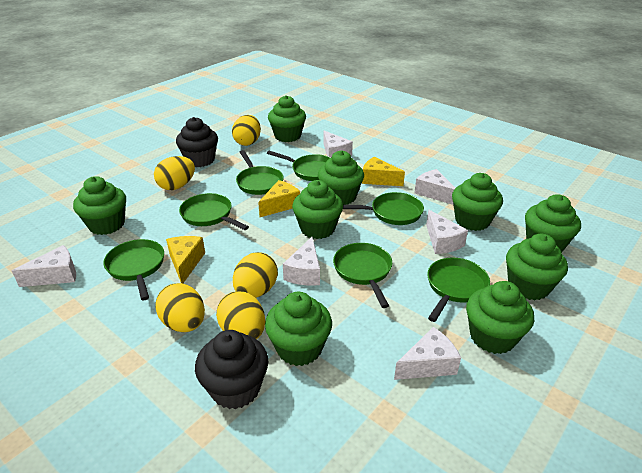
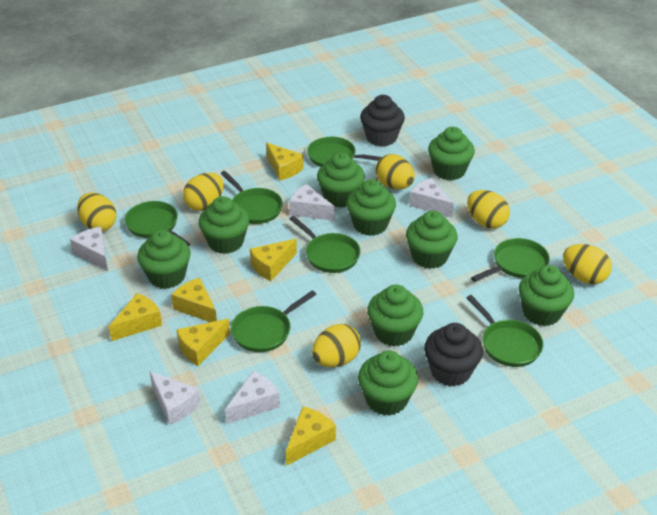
white cheese: [12,245,76,287] [283,237,320,286] [324,131,353,157] [394,327,461,380] [414,169,455,205] [426,210,468,254] = 6 -> [70,226,108,271] [149,371,200,425] [225,371,280,424] [289,184,335,221] [409,178,454,218] = 5
yellow cheese: [166,236,205,283] [258,180,300,217] [362,157,405,186] = 3 -> [109,293,162,341] [171,278,217,322] [176,319,230,366] [250,239,297,281] [266,142,304,181] [286,406,336,466] = 6
yellow egg: [154,156,195,190] [155,283,205,332] [216,291,265,339] [232,115,261,146] [233,252,278,298] = 5 -> [77,193,116,232] [183,173,224,211] [312,324,361,367] [376,154,414,189] [467,190,510,229] [563,244,612,284] = 6

